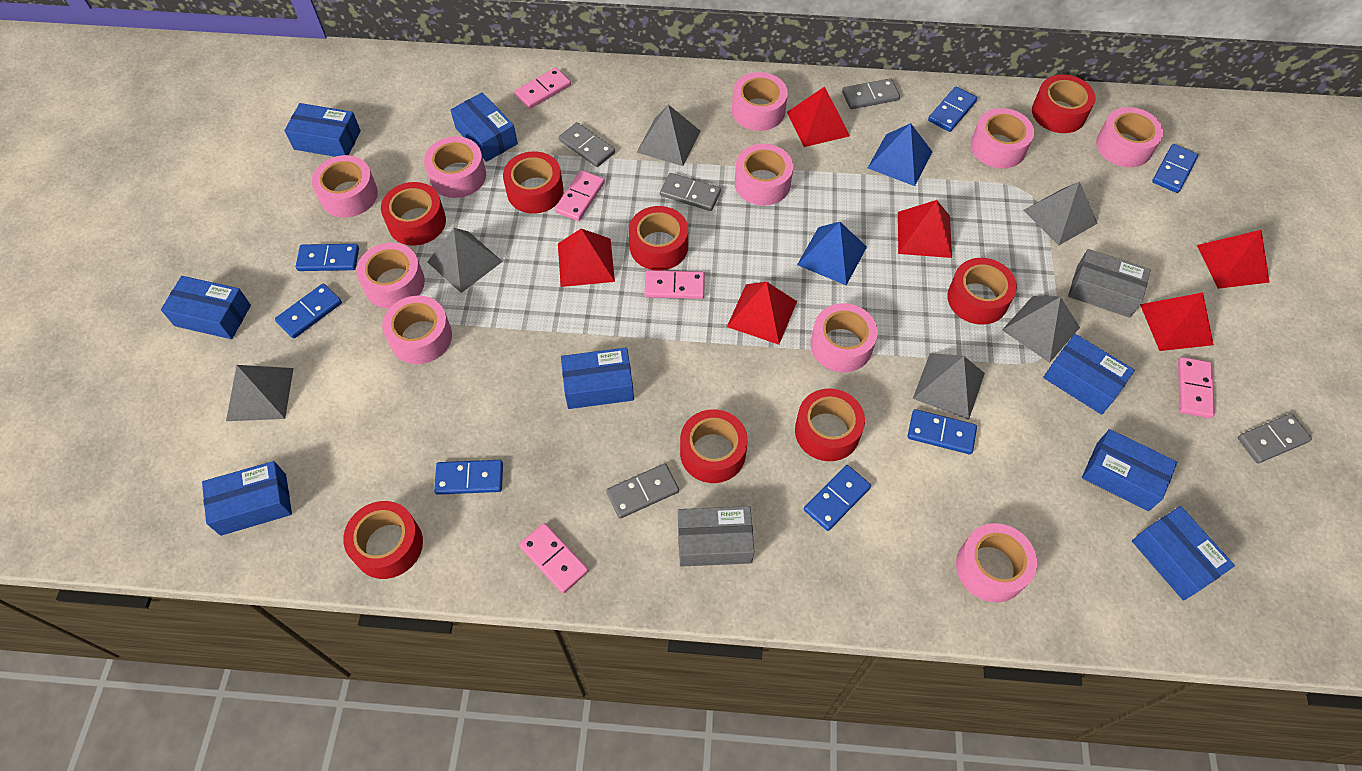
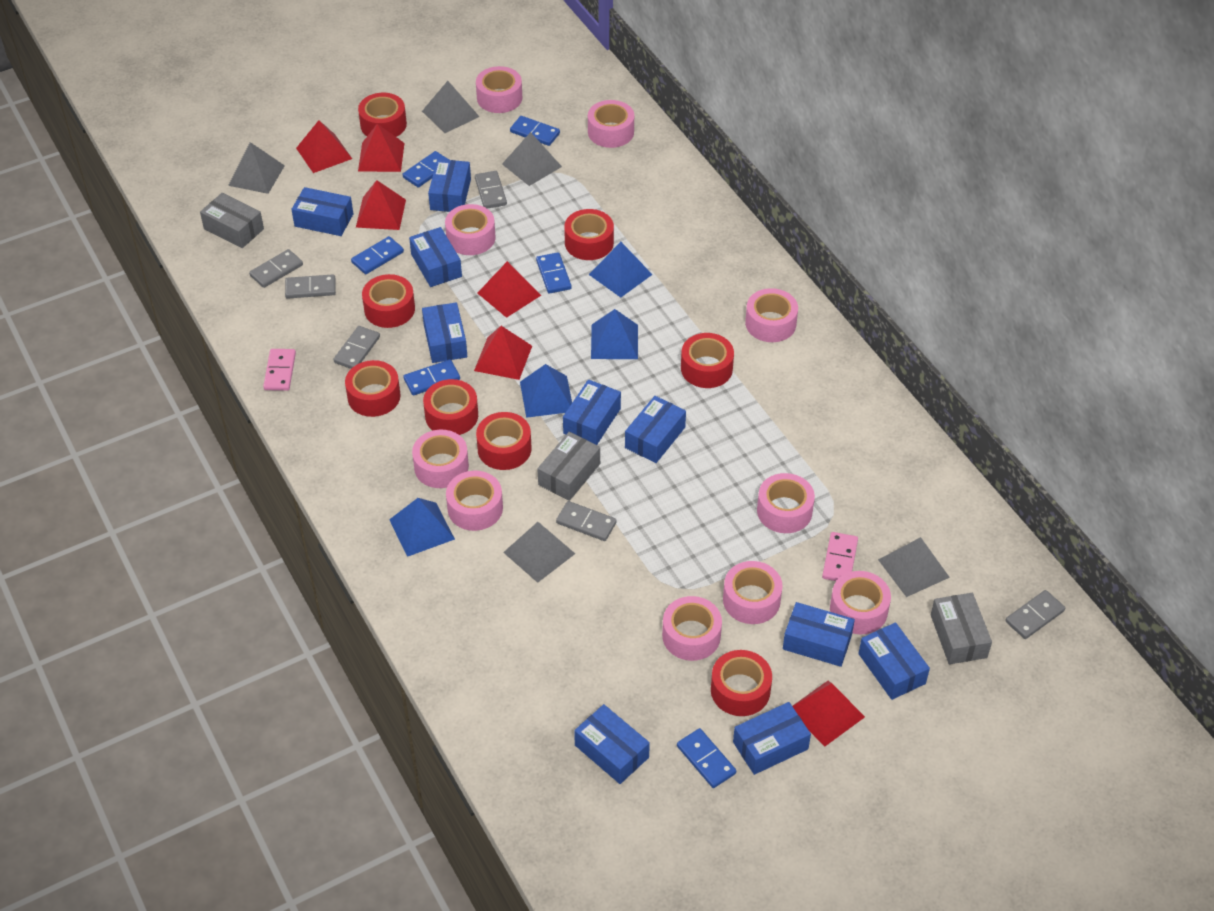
blue box: [161,276,251,339] [202,461,292,536] [284,103,361,157] [450,92,518,162] [561,347,634,409] [1043,334,1135,415] [1082,429,1177,511] [1132,506,1235,601] = 8 -> [291,187,353,236] [409,227,462,287] [422,302,467,363] [428,159,471,212] [563,380,621,445] [574,704,650,784] [625,396,686,463] [733,702,811,775] [783,602,855,667] [858,622,930,700] = 10
blue domino: [275,283,342,339] [296,244,359,271] [434,460,503,495] [804,465,871,531] [907,409,977,454] [928,87,977,132] [1152,144,1198,193] = 7 -> [351,236,404,274] [402,151,449,188] [403,360,460,395] [510,116,560,146] [536,252,571,294] [677,728,736,788] = 6
blue pyramid: [797,222,867,285] [868,123,932,186] = 2 -> [389,498,455,557] [520,364,572,418] [589,242,653,298] [591,309,638,359] = 4
grey box: [678,506,754,567] [1068,249,1151,318] = 2 -> [200,193,264,248] [537,432,600,501] [931,593,992,664] = 3
grey domino: [559,122,615,167] [606,463,679,519] [660,173,721,211] [842,78,900,109] [1238,413,1312,463] = 5 -> [249,249,303,288] [285,274,336,299] [333,326,380,369] [475,171,507,208] [556,501,617,541] [1005,590,1065,639] = 6
grey pyramid: [226,365,294,421] [427,228,503,293] [637,105,701,166] [913,353,985,420] [1002,296,1080,363] [1023,182,1098,246] = 6 -> [228,142,285,194] [422,81,480,133] [502,132,562,186] [503,522,575,583] [878,537,950,597] = 5
pink domino: [514,67,571,109] [519,523,589,593] [555,170,605,221] [644,270,705,299] [1178,357,1215,418] = 5 -> [263,349,296,391] [822,532,858,581] = 2

